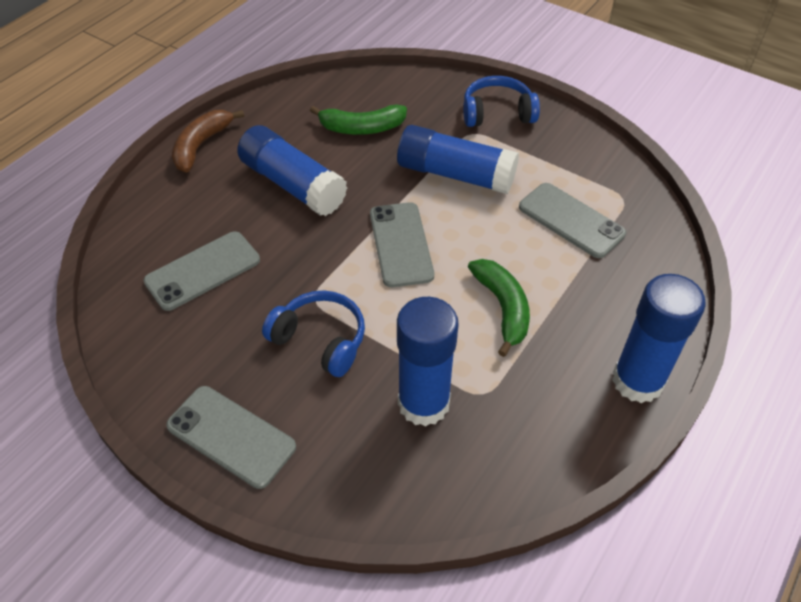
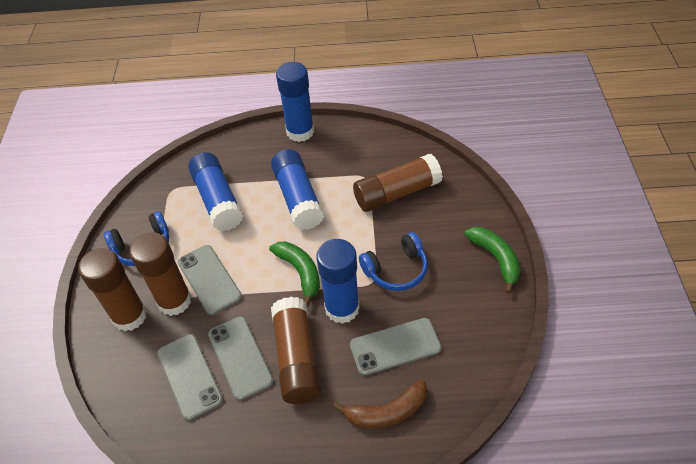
brown glue stick: none = 0 -> [78,248,147,331] [129,232,192,316] [271,297,321,404] [353,154,443,212] = 4

